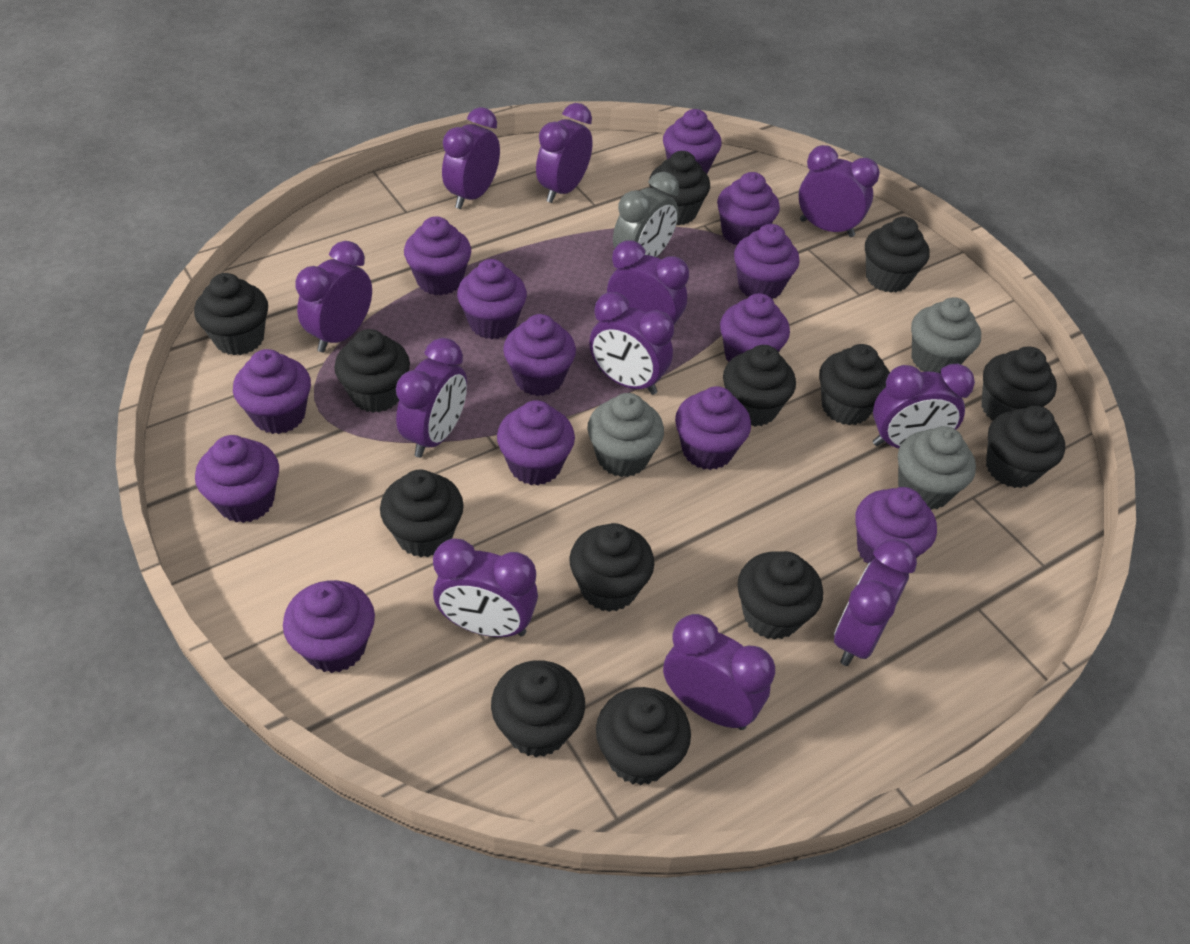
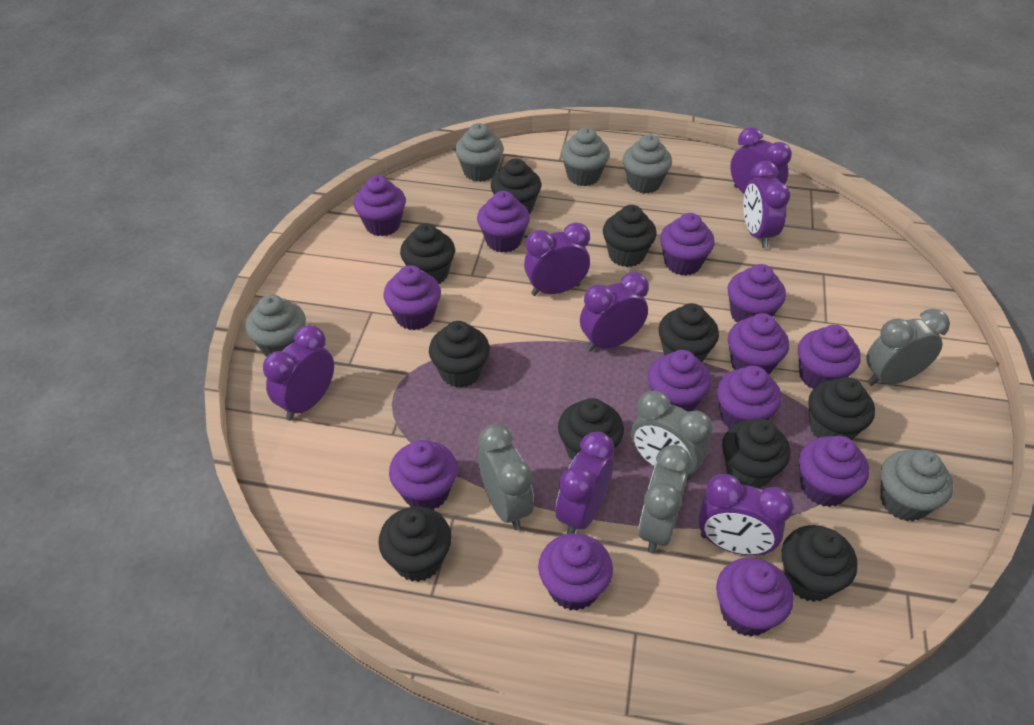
black cupcake: [194,273,268,355] [334,329,410,413] [380,469,464,557] [491,660,585,757] [570,523,654,612] [596,687,691,785] [649,151,710,225] [723,345,796,427] [737,551,823,640] [819,344,890,425] [865,217,929,293] [981,347,1057,420] [986,406,1065,488] = 13 -> [378,506,451,582] [400,223,455,284] [429,321,490,388] [491,158,541,214] [558,398,624,461] [603,205,657,267] [659,303,719,362] [722,419,790,488] [782,525,858,602] [808,377,875,440] = 10
grey clock: [613,172,679,257] = 1 -> [478,424,534,530] [631,390,712,480] [638,445,692,553] [866,309,950,386] = 4
grey cupcake: [587,393,664,477] [898,426,976,510] [911,297,981,373] = 3 -> [245,295,306,357] [455,123,504,182] [561,127,610,186] [623,134,672,194] [880,450,953,521] = 5
purple clock: [295,241,372,352] [396,338,467,458] [433,539,538,637] [442,107,500,209] [536,103,593,203] [589,292,674,395] [607,240,689,325] [663,614,775,730] [798,145,880,237] [834,539,917,666] [873,364,975,448] = 11 -> [263,325,334,421] [524,222,590,296] [556,432,615,534] [580,272,649,352] [698,474,793,555] [730,127,792,194] [743,161,790,248] = 7

